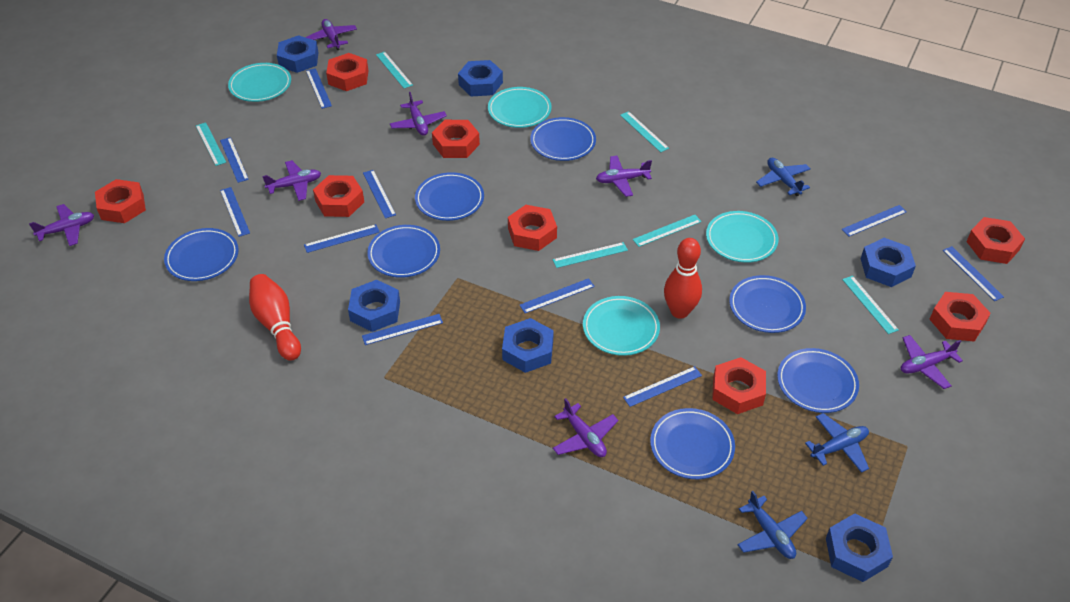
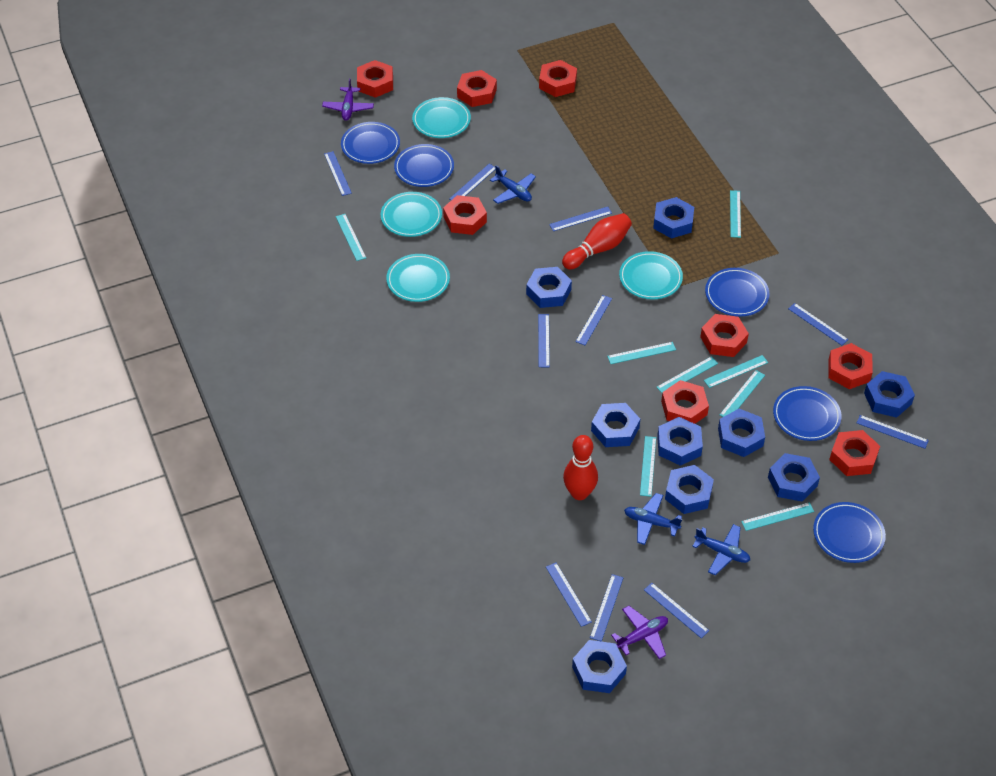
blue nut: [277,35,319,73] [348,280,400,332] [458,60,503,96] [502,318,554,373] [826,513,893,582] [861,238,916,287] = 6 -> [526,267,572,308] [572,640,627,693] [591,403,640,447] [653,197,694,239] [657,417,703,466] [665,465,714,514] [718,409,765,457] [768,453,820,502] [864,371,915,418] = 9
blue plate: [164,228,239,281] [367,225,440,278] [415,172,484,221] [530,117,596,161] [650,408,735,479] [729,275,806,333] [777,348,859,413] = 7 -> [341,122,400,164] [394,144,454,187] [705,268,769,317] [773,386,841,441] [813,502,886,563] = 5
purple plane: [29,204,94,246] [262,160,321,201] [305,19,357,50] [390,92,447,136] [553,398,618,457] [596,156,652,197] [901,335,963,389] = 7 -> [322,78,374,121] [611,606,668,659] = 2
turquoise ruler: [196,123,226,166] [376,52,413,88] [553,242,628,268] [620,111,669,152] [632,215,702,247] [842,276,899,334] = 6 -> [336,214,366,261] [607,342,676,364] [640,436,656,497] [657,357,718,393] [704,355,768,388] [719,370,765,417] [730,190,741,238] [741,502,814,531] = 8

